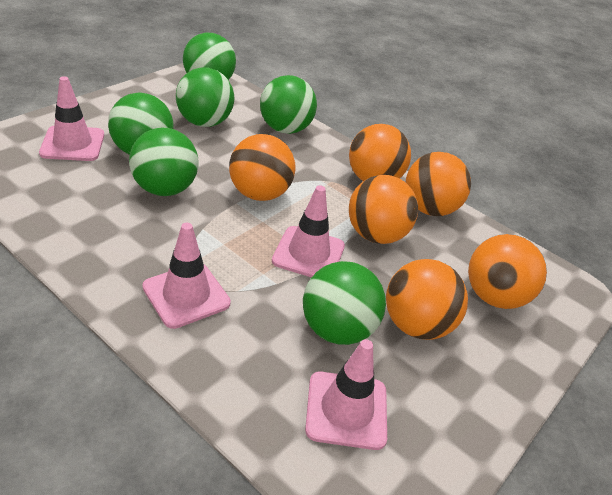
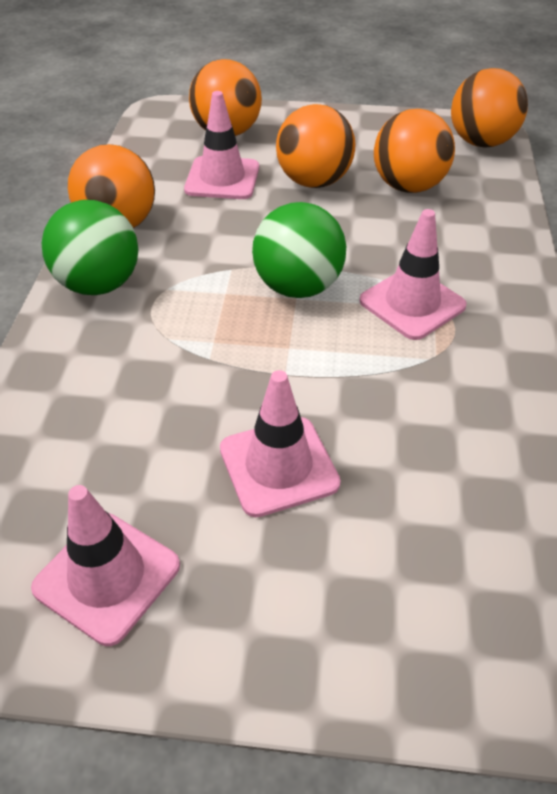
green ball: [108,93,174,155] [129,128,198,196] [176,67,234,127] [183,33,236,80] [260,75,317,134] [303,261,386,345] = 6 -> [42,200,138,295] [252,202,346,298] = 2
orange ball: [229,134,296,201] [349,124,411,181] [349,175,418,244] [386,259,468,340] [406,152,471,216] [468,234,547,309] = 6 -> [68,144,155,228] [189,59,262,136] [276,104,356,188] [374,109,455,193] [451,68,528,148] = 5

